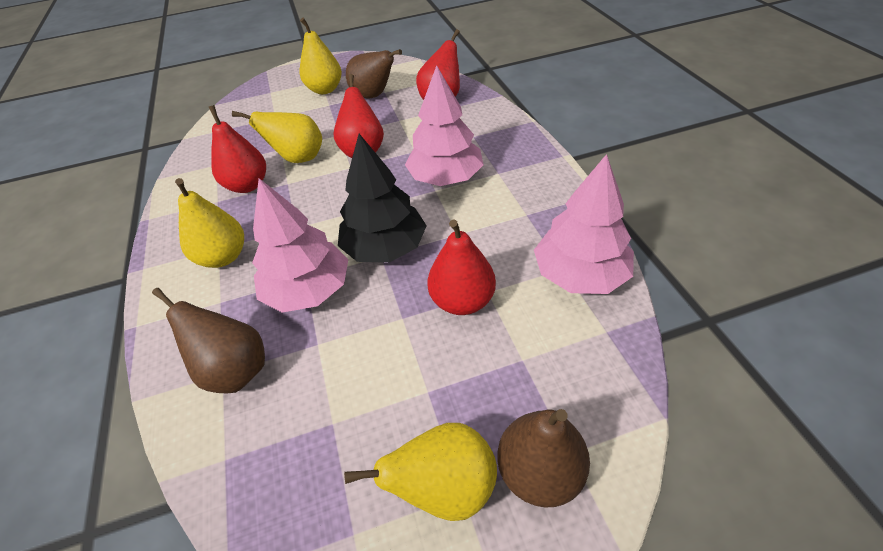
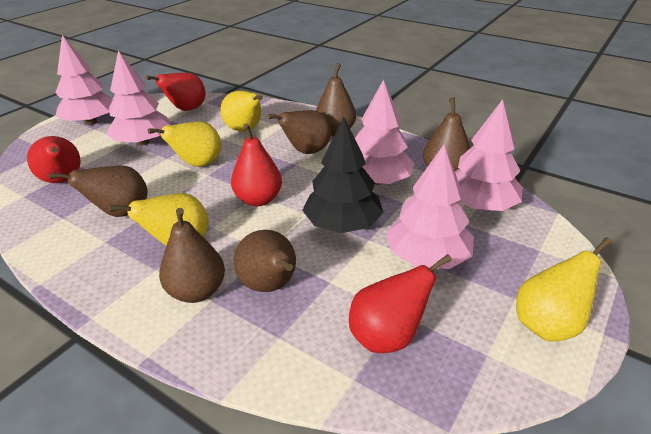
brown pear: [152,288,265,393] [346,49,402,98] [497,409,590,507] = 3 -> [49,166,148,217] [159,208,225,303] [234,230,296,292] [267,110,331,154] [316,63,356,136] [423,98,470,171] = 6
pink tree: [252,178,348,313] [405,65,484,186] [534,154,634,294] = 3 -> [55,35,113,125] [106,50,170,146] [355,79,415,185] [386,144,474,269] [455,99,522,211] = 5

